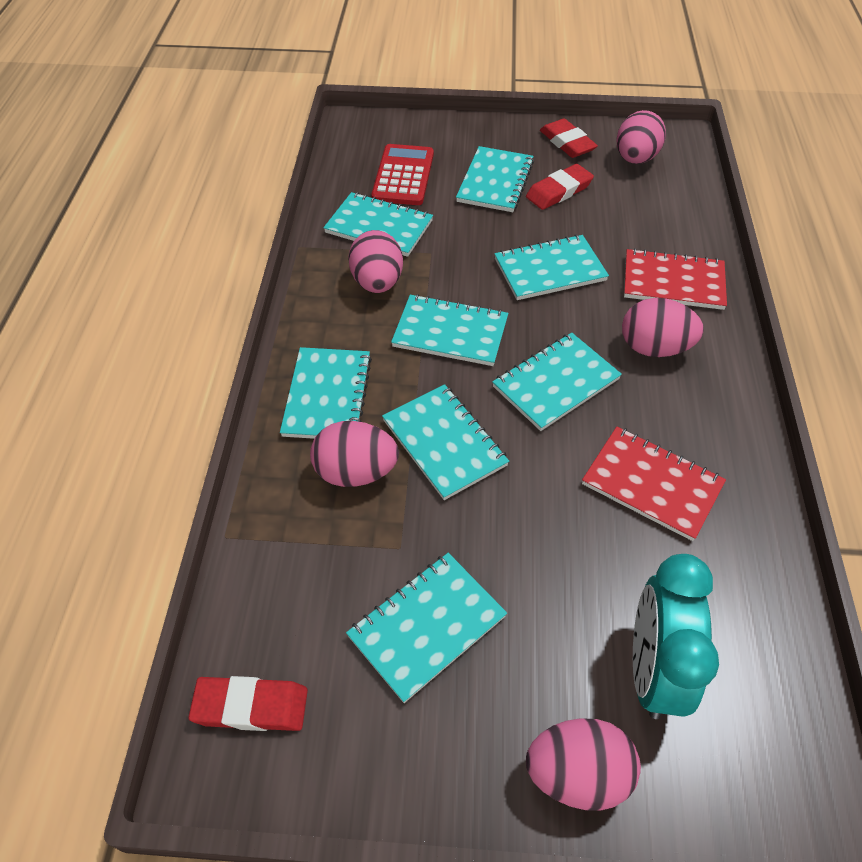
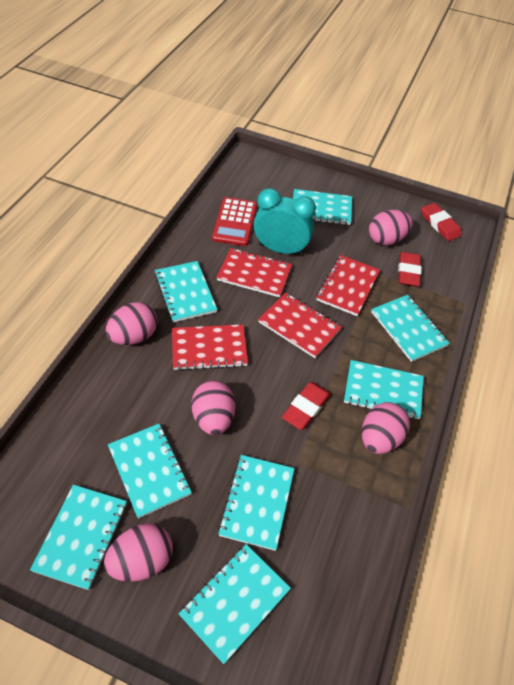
red notebook: [582,427,726,541] [624,248,727,310] = 2 -> [172,325,248,371] [216,248,292,297] [258,292,342,358] [316,255,380,316] = 4

